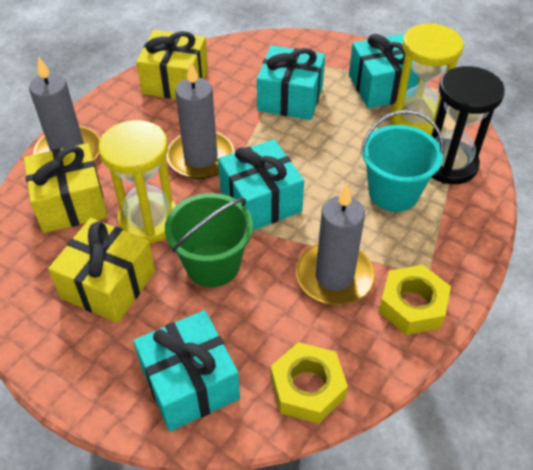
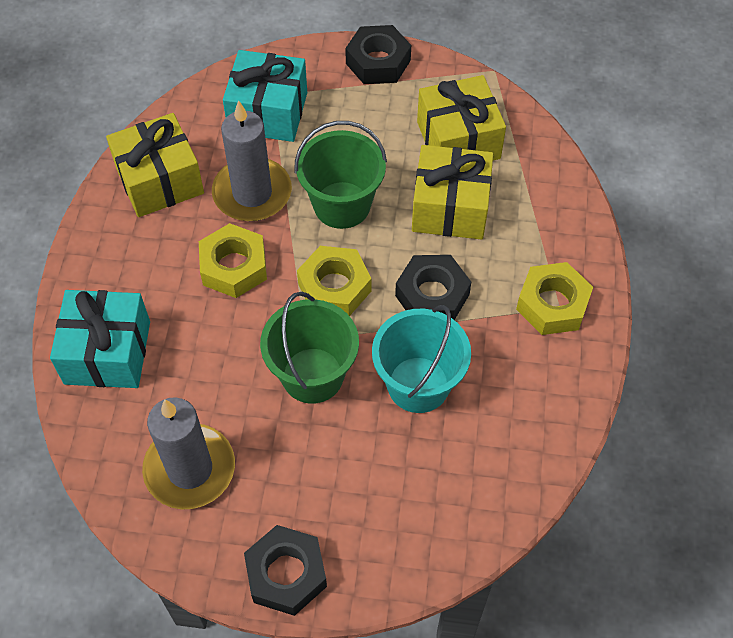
black hourglass: [432,66,505,184] = 1 -> none = 0
black nut: none = 0 -> [244,525,327,616] [345,25,411,84] [395,255,471,320] = 3
green bucket: [165,193,253,287] = 1 -> [260,292,359,404] [295,121,387,229] = 2
grey candle: [29,57,100,161] [166,62,234,179] [296,184,375,305] = 3 -> [142,397,235,509] [212,100,292,221] = 2
turquoise gift: [133,310,240,431] [218,139,304,230] [257,45,325,120] [349,34,419,108] = 4 -> [50,290,150,388] [223,50,307,142] = 2
yellow hourglass: [98,120,176,244] [389,23,464,135] = 2 -> none = 0
yellow nut: [271,342,348,424] [379,265,451,335] = 2 -> [199,223,267,298] [297,246,371,316] [516,262,593,335] = 3

